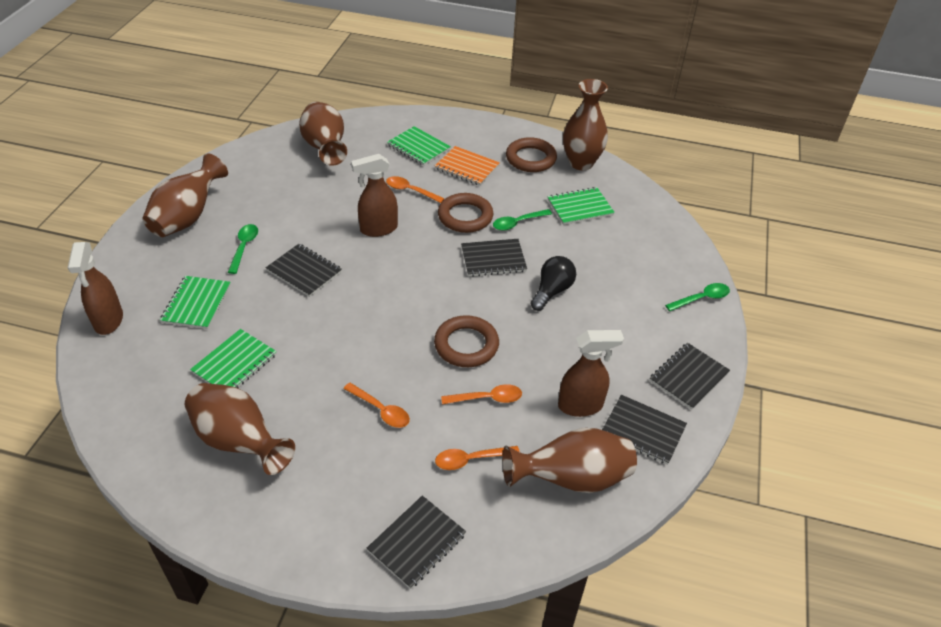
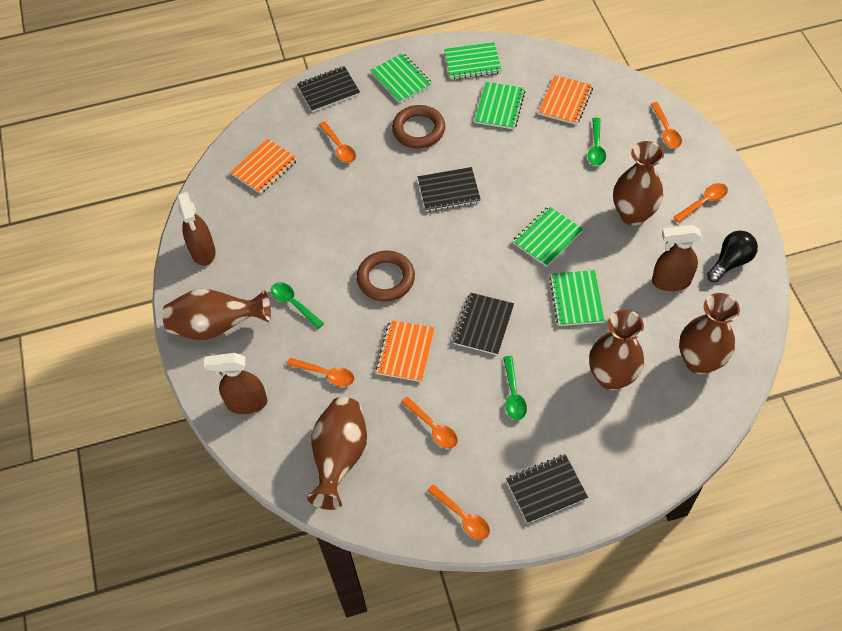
black notebook: [266,244,342,297] [367,496,466,589] [461,239,527,277] [602,395,687,465] [649,343,730,410] = 5 -> [297,66,360,112] [418,167,481,212] [453,292,514,355] [506,454,588,523] = 4
brown ring: [434,315,499,367] [438,193,493,233] [506,137,557,172] = 3 -> [357,251,415,302] [392,105,445,148] = 2
green notebook: [160,276,231,329] [190,329,277,388] [387,126,451,166] [548,187,615,225] = 4 -> [370,53,432,103] [444,42,502,80] [475,82,525,129] [513,206,583,267] [549,270,605,326] = 5
orange notebook: [435,146,500,186] = 1 -> [230,138,297,194] [376,320,435,382] [538,75,593,125] = 3
orange spoon: [343,383,410,428] [386,176,444,203] [435,446,520,470] [441,384,522,405] = 4 -> [287,358,354,386] [319,121,356,163] [401,396,458,449] [427,484,490,540] [650,102,682,148] [673,183,728,223] = 6

